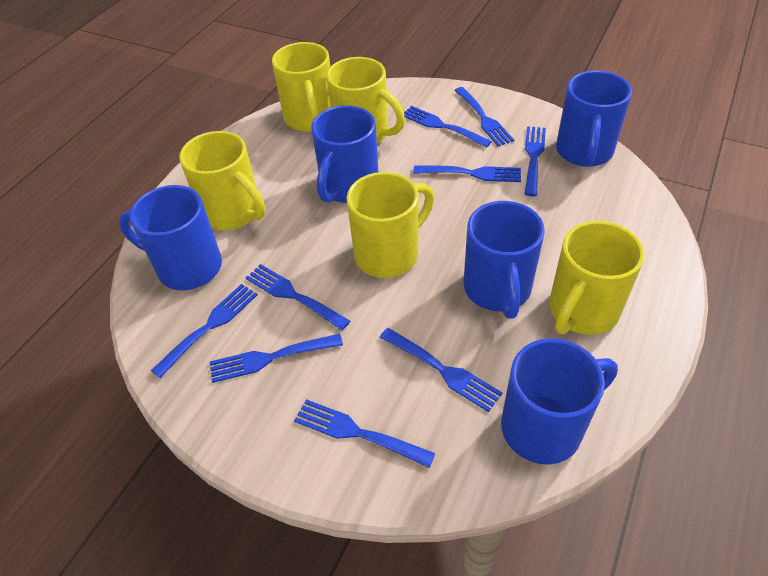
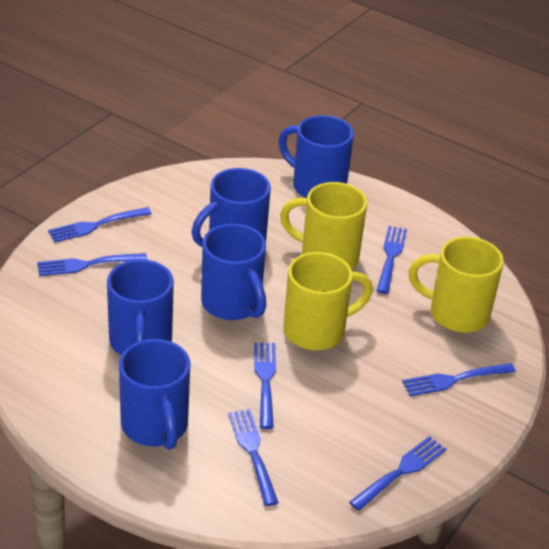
blue fork: [151,284,258,378] [210,334,343,383] [246,264,350,331] [294,399,435,468] [380,328,503,412] [404,106,492,148] [413,166,521,182] [454,87,514,146] [525,126,546,197] = 9 -> [37,253,148,276] [48,207,152,243] [228,409,279,506] [254,342,276,429] [349,436,446,511] [377,226,407,294] [402,363,516,396] = 7
yellow mug: [179,131,265,230] [272,42,331,132] [326,57,405,144] [347,172,434,278] [549,221,645,335] = 5 -> [280,182,367,270] [283,252,373,350] [408,237,504,333] = 3

